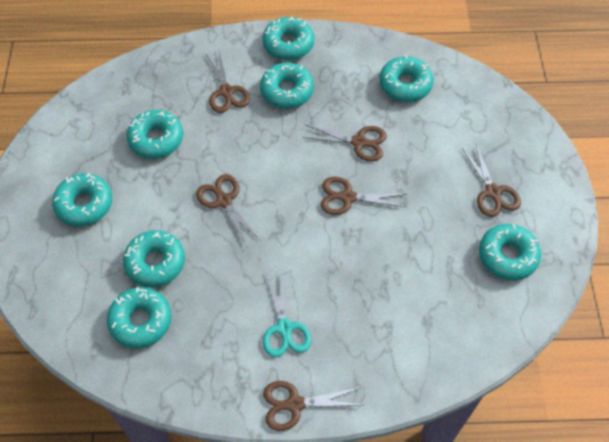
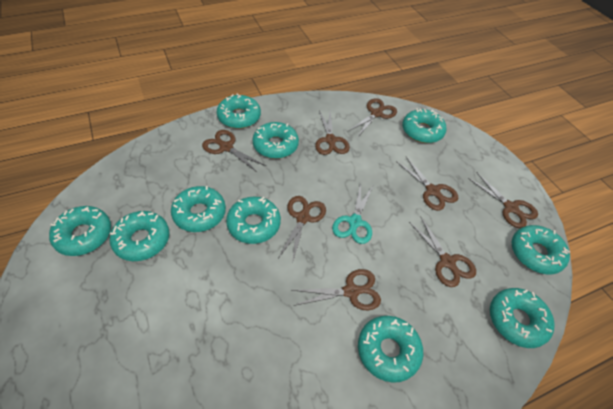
brown scissors: [196,174,261,247] [205,51,250,113] [263,381,362,431] [302,125,387,162] [321,177,407,215] [462,144,521,217] = 6 -> [202,130,266,173] [278,196,326,263] [292,269,381,310] [315,111,350,155] [349,98,397,138] [396,157,458,211] [409,217,476,287] [468,172,538,228] = 8
turquoise donut: [52,173,112,227] [107,287,172,348] [123,230,185,287] [127,110,183,159] [260,63,314,109] [262,17,314,60] [380,55,433,102] [479,224,541,280] = 8 -> [49,206,111,256] [110,211,169,261] [171,186,226,232] [217,94,261,129] [226,197,281,244] [252,122,299,159] [358,316,423,383] [402,108,447,143] [490,288,555,348] [511,225,570,274] = 10

